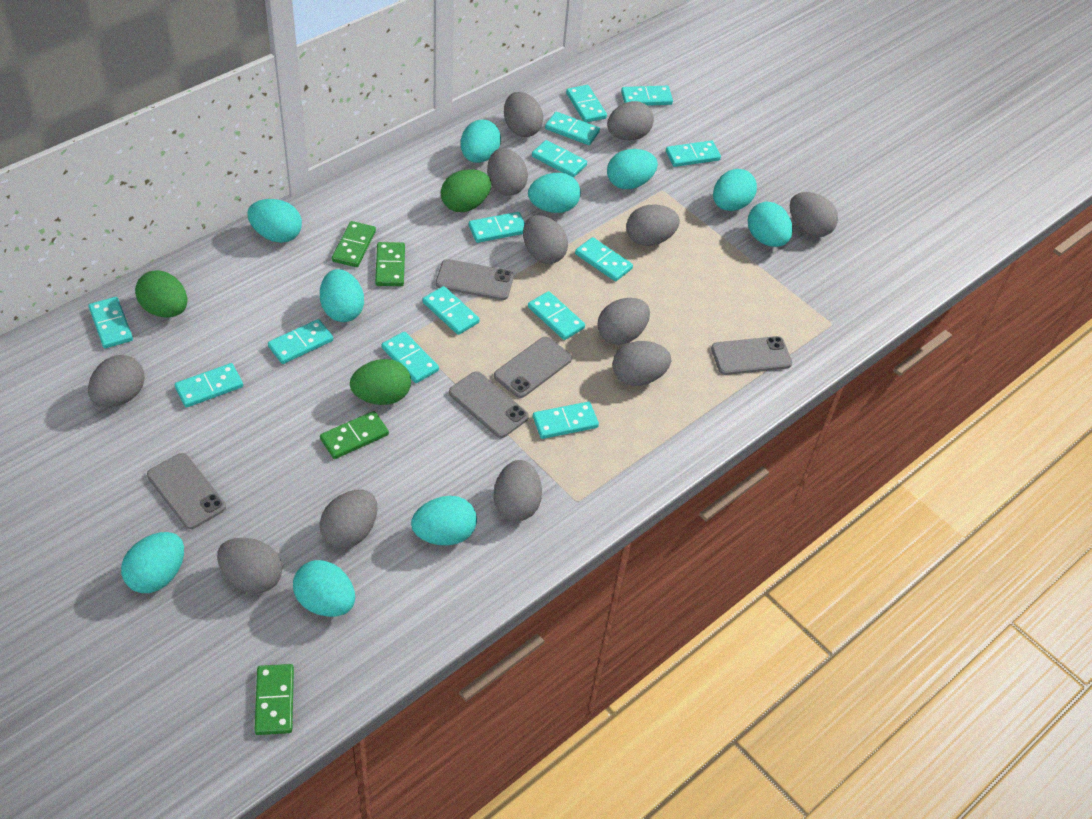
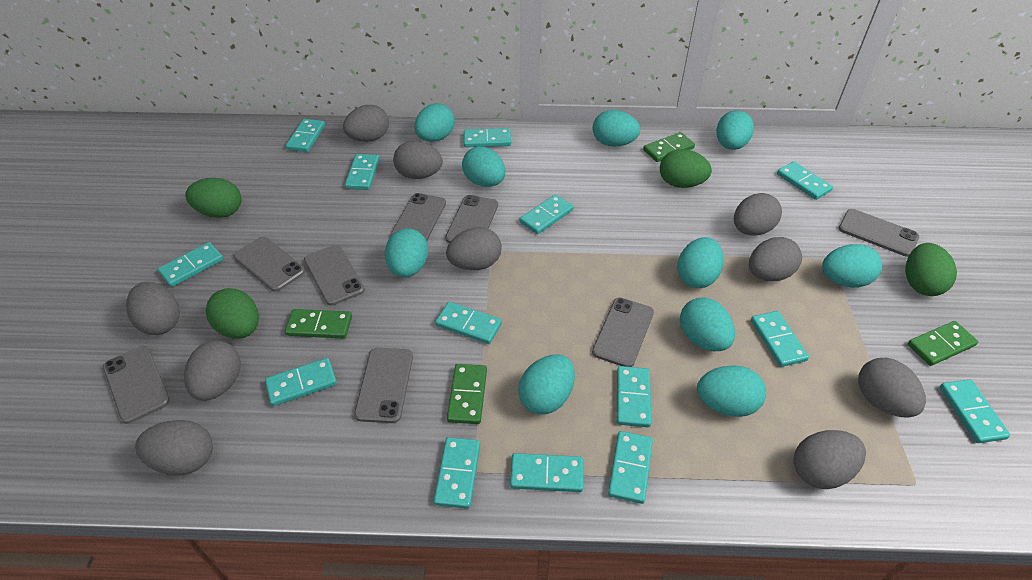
green egg: [135,270,187,318] [350,359,411,405] [441,169,491,212] = 3 -> [185,178,241,218] [206,288,259,339] [660,149,712,188] [905,243,957,296] = 4
grey egg: [88,355,145,407] [217,538,282,593] [320,490,377,548] [487,148,528,196] [494,460,542,521] [504,92,543,137] [523,215,568,264] [597,298,650,345] [607,101,654,140] [613,341,671,386] [626,205,680,246] [790,192,838,237] = 12 -> [126,282,180,335] [135,420,213,476] [184,341,241,401] [343,105,389,142] [393,141,443,179] [446,227,502,270] [734,193,782,235] [749,237,802,281] [793,430,866,489] [858,358,926,418] = 10
grey phone: [147,453,226,529] [436,259,514,300] [449,371,529,438] [494,337,572,398] [711,336,792,375] = 5 -> [103,346,170,424] [233,237,305,292] [304,245,365,306] [354,348,413,423] [390,193,446,241] [445,195,498,243] [592,298,654,367] [839,209,919,257] = 8

